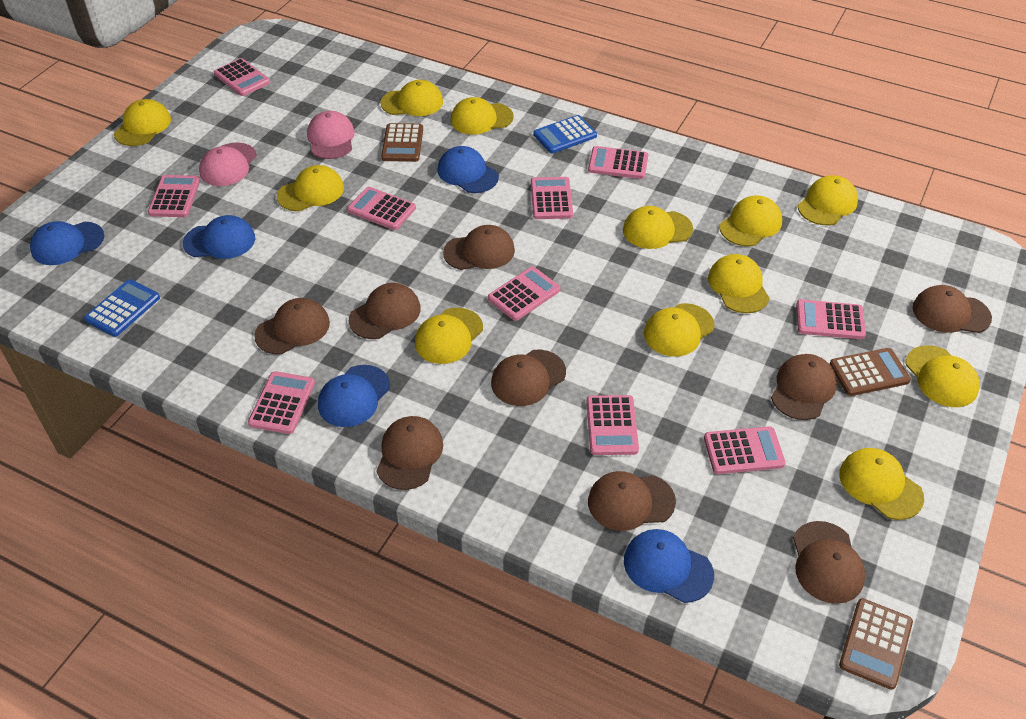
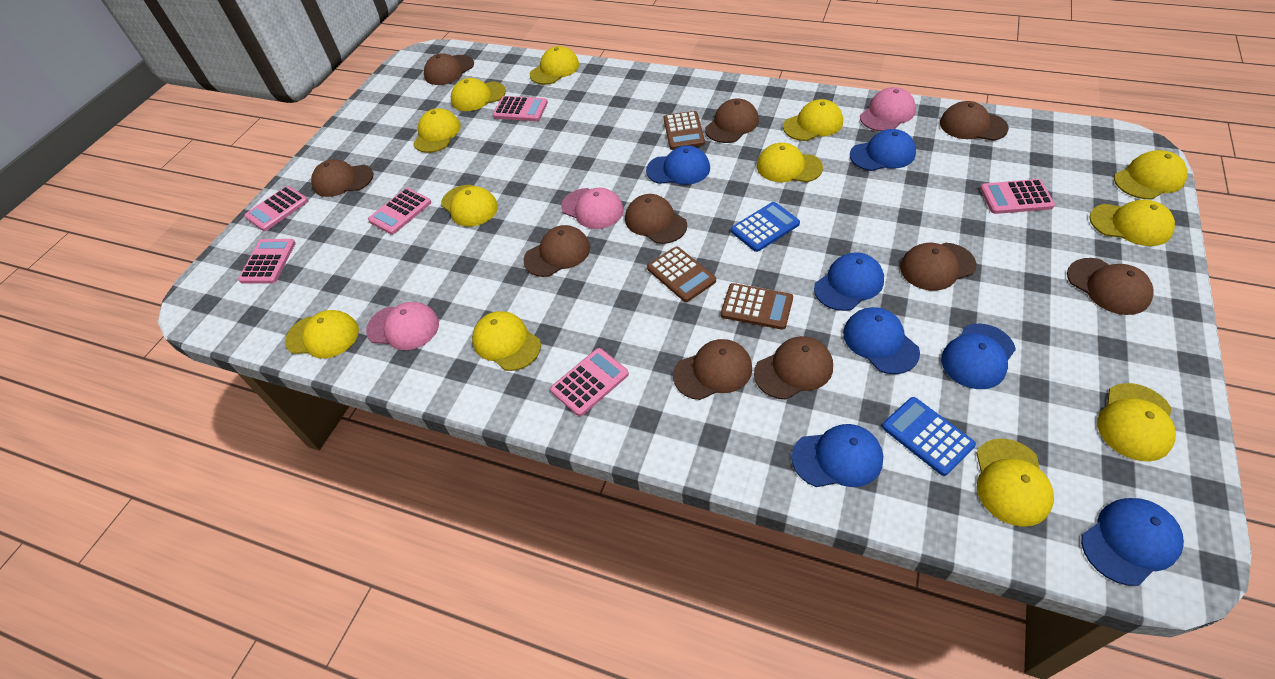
blue cap: [30,221,104,265] [183,215,255,259] [318,365,390,427] [438,146,499,193] [624,529,714,603] = 5 -> [646,146,710,185] [792,424,883,487] [814,252,884,311] [843,307,920,374] [850,129,916,171] [941,324,1016,389] [1081,498,1184,586] = 7
brown cap: [254,298,330,354] [349,283,421,339] [377,416,443,490] [443,225,515,270] [491,349,566,406] [588,471,676,531] [771,354,837,420] [793,521,865,604] [913,285,992,333] = 9 -> [311,159,373,197] [424,53,474,85] [523,225,590,277] [625,194,687,244] [673,339,752,400] [705,98,759,143] [754,336,833,400] [900,243,976,291] [940,101,1009,141] [1067,258,1153,315] = 10
pink calculator: [148,175,200,217] [214,58,270,96] [248,371,315,434] [347,187,416,230] [488,267,560,321] [531,177,573,219] [587,395,639,455] [588,146,648,179] [704,426,786,474] [796,299,866,339] = 10 -> [238,239,296,284] [244,186,308,231] [368,188,431,235] [493,96,548,121] [550,348,629,416] [980,179,1055,214] = 6
pink cap: [199,142,257,186] [307,111,355,159] = 2 -> [366,302,439,350] [561,188,624,229] [860,87,916,132] = 3

